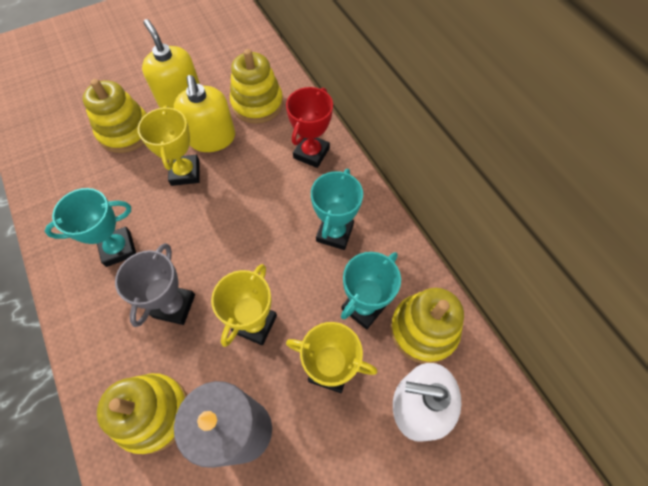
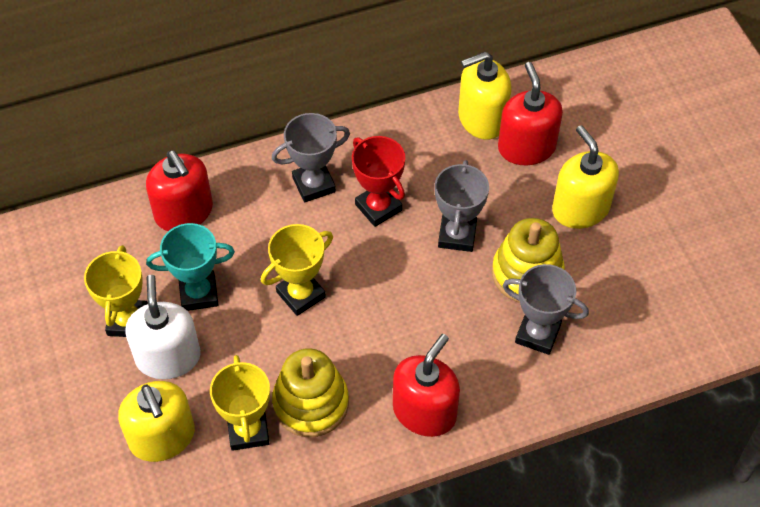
grey candle: [174,381,272,468] = 1 -> none = 0
grey trophy: [115,243,195,327] = 1 -> [272,113,350,203] [435,160,489,252] [503,264,589,355] = 3
red soap dispenser: none = 0 -> [146,150,213,231] [393,334,460,437] [498,62,563,165] = 3
turquoise trophy: [45,188,136,267] [311,169,363,250] [341,252,401,329] = 3 -> [146,223,235,311] = 1
yellow soap dispenser: [142,19,200,108] [174,75,235,152] = 2 -> [118,381,195,462] [458,52,511,140] [552,125,619,229] = 3
yellow stacking toy: [83,79,147,153] [97,373,187,454] [230,49,283,124] [390,288,464,364] = 4 -> [272,348,349,437] [492,218,565,303] = 2

